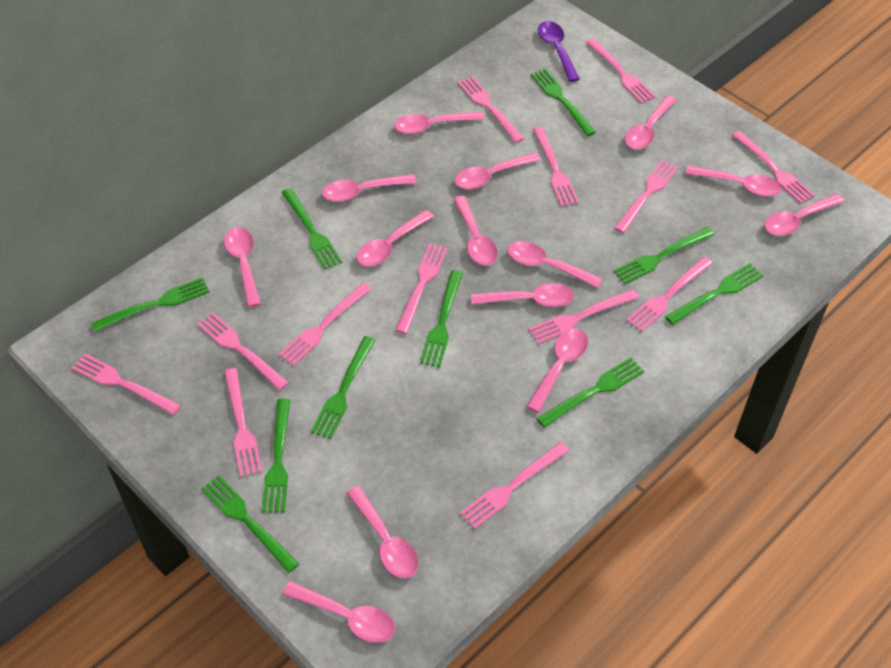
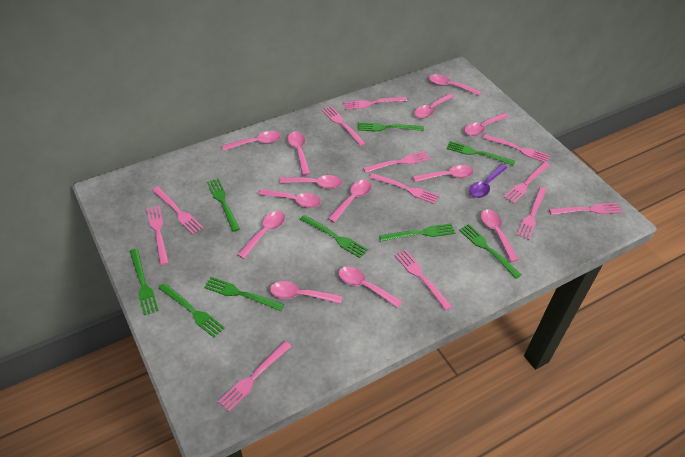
green fork: [91,278,209,332] [201,475,299,573] [262,399,290,512] [281,188,342,270] [311,336,375,439] [420,270,463,367] [531,69,596,136] [536,358,644,428] [613,227,714,284] [665,263,764,325] = 10 -> [130,249,159,315] [159,283,225,338] [204,277,284,311] [207,179,240,232] [300,215,368,258] [358,122,424,131] [379,223,455,241] [447,141,515,166] [459,224,521,279] = 9
pink fork: [72,353,181,415] [197,313,289,390] [224,368,262,477] [278,283,371,366] [395,243,448,334] [458,76,524,143] [460,442,569,529] [528,289,639,344] [533,127,579,207] [586,38,656,104] [614,160,679,233] [626,257,713,332] [732,131,815,204] = 13 -> [147,206,169,265] [152,187,203,234] [218,341,292,412] [322,106,366,146] [344,97,407,110] [363,151,430,173] [369,173,439,204] [395,250,452,311] [483,134,550,162] [504,162,550,203] [517,187,547,240] [549,203,622,215] = 12
pink spoon: [224,227,261,307] [282,581,395,643] [322,174,417,202] [347,486,419,578] [356,210,434,267] [394,111,484,134] [453,196,498,265] [455,152,541,189] [471,283,574,307] [507,241,603,288] [526,328,588,413] [625,95,677,150] [685,166,781,197] [764,194,844,236] = 14 -> [222,131,281,150] [237,211,285,259] [259,189,321,208] [270,281,342,304] [279,175,342,189] [288,132,310,175] [328,180,372,223] [339,267,403,308] [413,165,473,182] [414,93,454,119] [429,74,481,95] [464,113,509,136] [481,209,519,262] = 13

